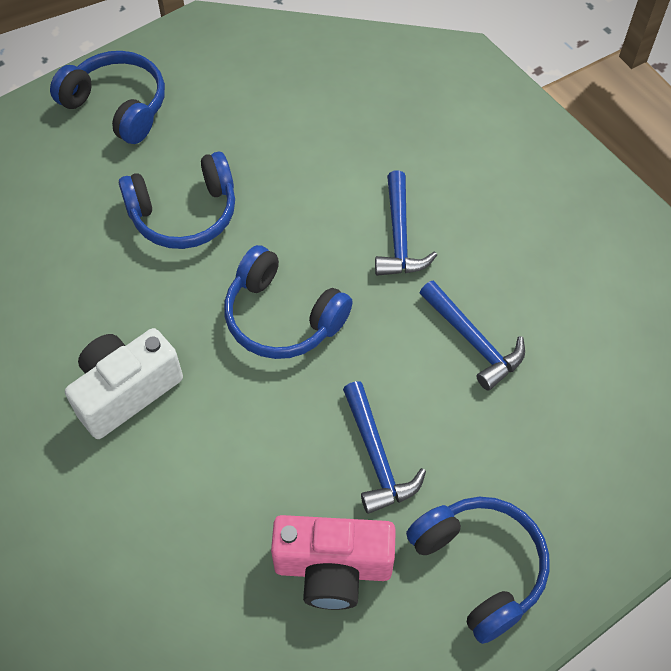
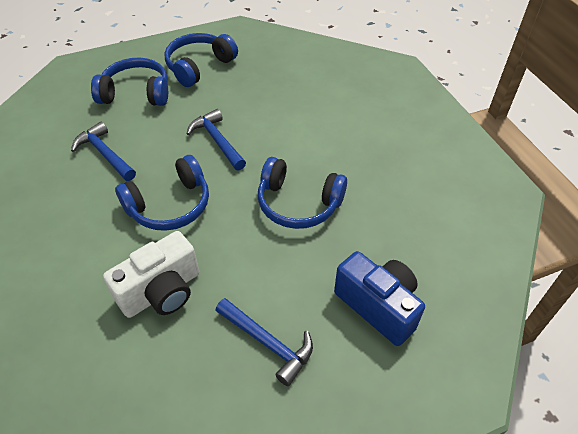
blue camera: none = 0 -> [334,251,425,346] = 1
pink camera: [271,515,396,610] = 1 -> none = 0

